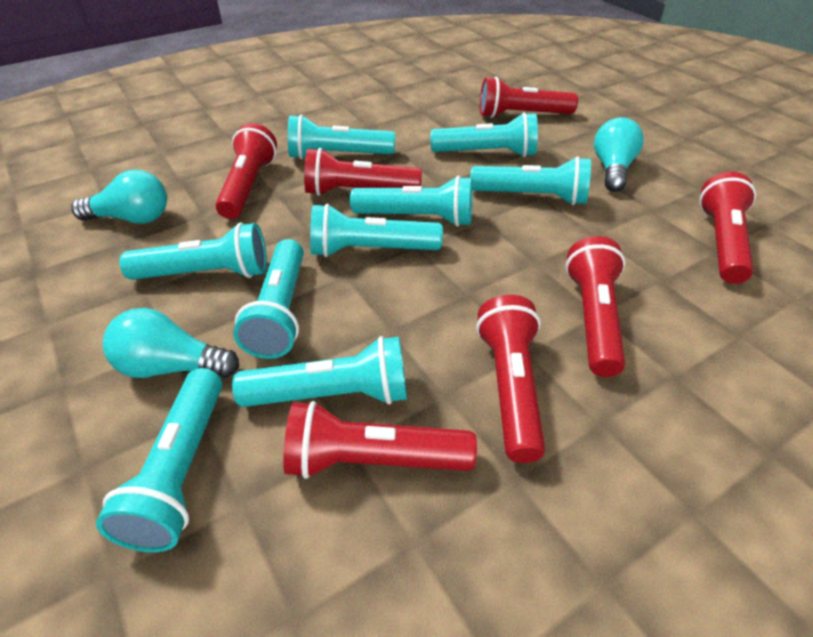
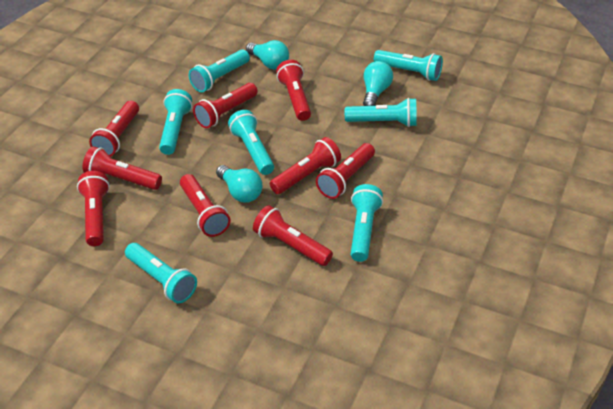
red flashlight: [215,123,277,219] [283,401,477,479] [304,148,422,196] [476,295,545,463] [480,77,578,118] [565,236,625,377] [699,172,756,284] = 7 -> [77,171,110,246] [83,146,162,190] [89,101,139,157] [180,174,230,237] [193,83,258,128] [253,205,333,266] [270,137,341,194] [276,60,311,121] [316,143,375,199] = 9
turquoise flashlight: [96,368,222,552] [119,223,267,280] [232,336,407,407] [233,239,304,359] [288,114,395,159] [310,203,443,257] [350,176,473,227] [430,112,538,157] [470,156,591,205] = 9 -> [125,243,197,303] [159,89,192,155] [189,50,250,92] [228,110,274,175] [345,98,417,127] [350,184,383,262] [374,50,443,81] = 7

